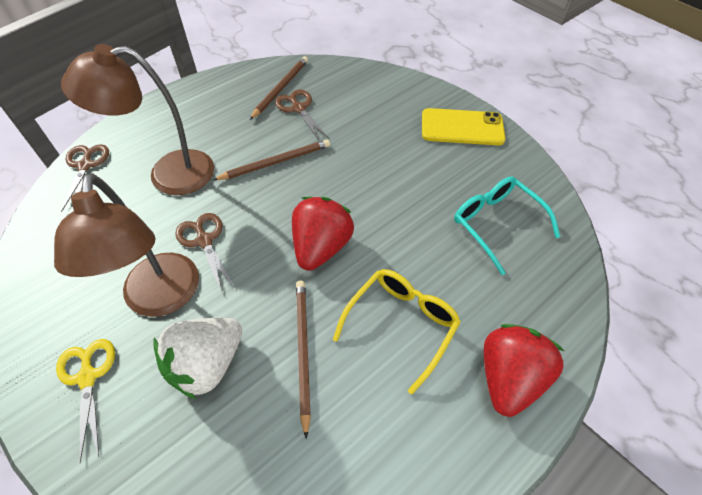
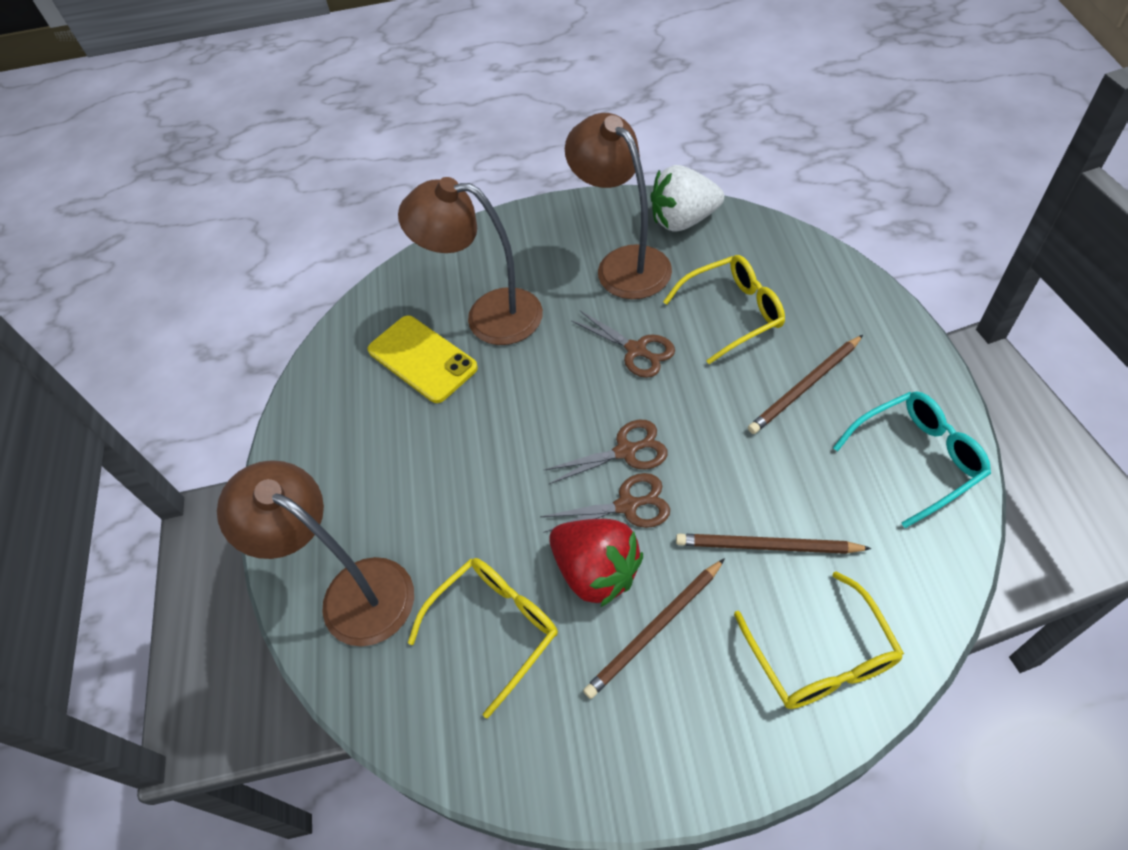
brown lamp: [54,173,199,317] [61,44,214,195] = 2 -> [217,460,414,647] [398,177,543,345] [565,113,672,299] = 3
red strawberry: [292,197,354,271] [484,324,564,417] = 2 -> [549,519,643,607] = 1
yellow glasses: [333,269,461,394] = 1 -> [408,558,558,718] [663,255,785,364] [734,571,904,709] = 3
yellow scissors: [56,339,115,463] = 1 -> none = 0

